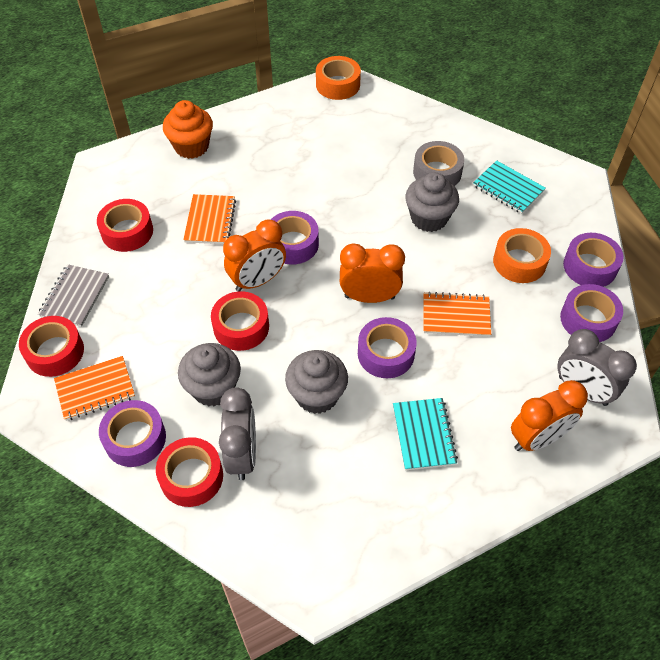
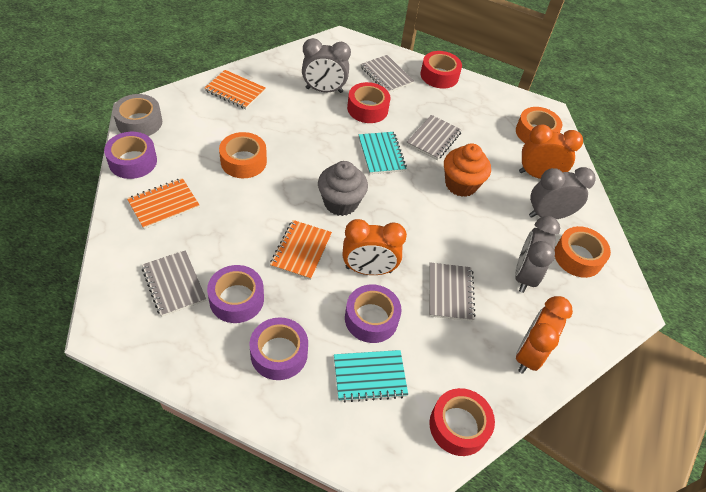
grey clock: [219,387,256,481] [557,329,637,406] = 2 -> [302,38,351,93] [515,216,560,293] [529,167,596,219] = 3
grey cupcake: [178,343,241,406] [285,350,348,414] [405,172,459,232] = 3 -> [318,161,368,216] = 1
grey notebook: [38,264,109,327] = 1 -> [142,250,206,317] [361,55,414,93] [406,115,462,160] [429,262,476,321] = 4
orange tape: [316,56,361,100] [493,228,551,283] = 2 -> [219,132,267,178] [516,107,562,143] [554,226,611,278] = 3
purple tape: [99,400,166,467] [271,211,319,265] [358,317,417,378] [560,284,623,342] [563,233,624,287] = 5 -> [104,132,157,179] [207,265,264,323] [249,317,308,380] [345,284,402,343] = 4
red tape: [19,316,84,377] [97,199,153,252] [156,437,223,507] [211,291,269,351] = 4 -> [347,82,391,123] [420,51,462,89] [429,388,495,456] = 3

